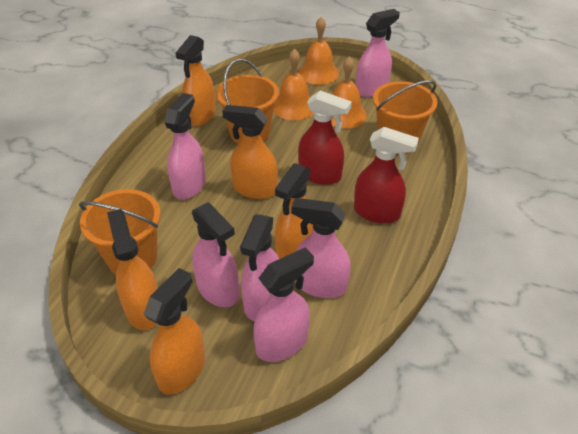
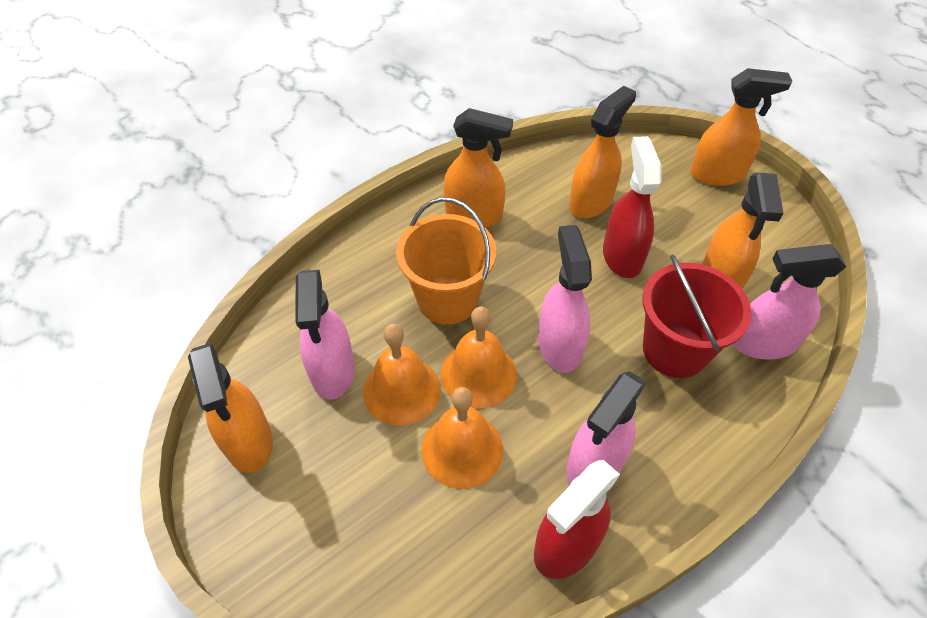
orange bucket: [79,189,161,274] [216,59,279,144] [373,80,437,153] = 3 -> [396,197,496,325] = 1
pink spray bottle: [164,93,206,200] [192,202,239,307] [240,214,279,321] [253,248,314,362] [291,198,350,298] [356,9,400,97] = 6 -> [295,270,355,400] [538,225,592,373] [566,371,646,486] [733,244,846,360] = 4
red bucket: none = 0 -> [642,254,752,378] = 1

